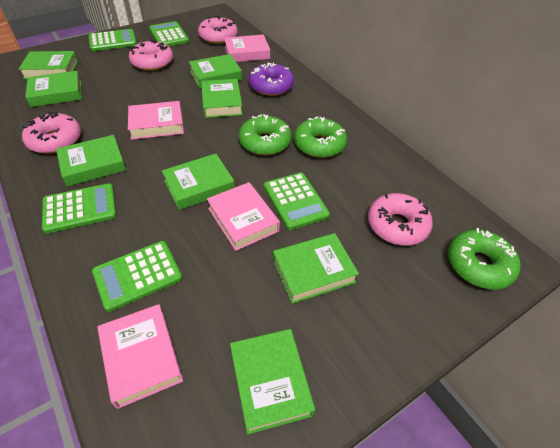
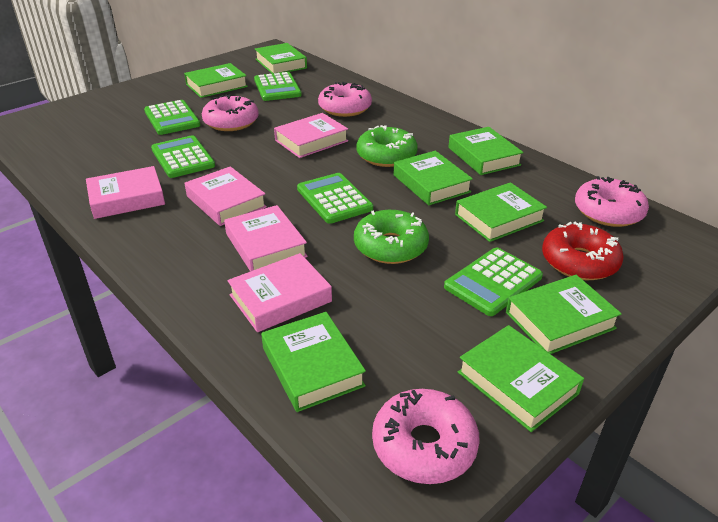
green donut: [239,114,292,155] [294,116,347,158] [448,228,521,290] = 3 -> [354,210,429,264] [356,125,418,167] = 2
pink book: [97,304,183,409] [128,101,184,140] [207,182,280,251] [224,35,270,62] = 4 -> [86,166,165,219] [185,166,267,226] [224,205,308,272] [227,253,332,332] [274,113,348,158] = 5
purple donut: [249,62,294,96] = 1 -> none = 0
red donut: none = 0 -> [542,222,624,280] = 1

